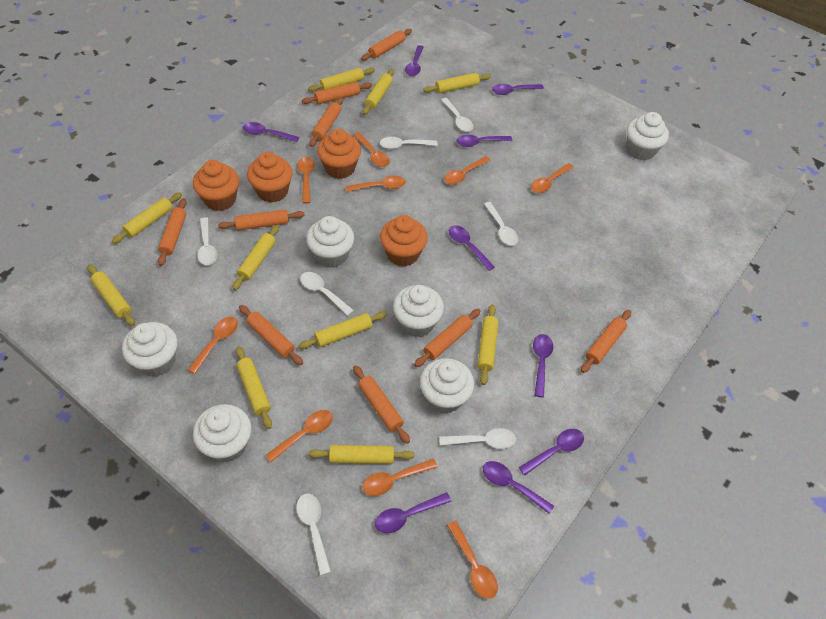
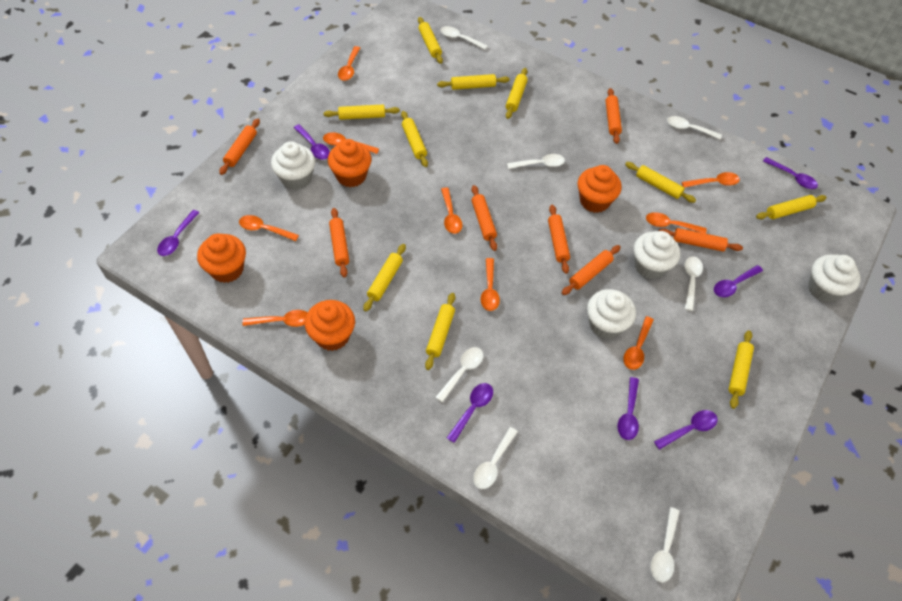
orange rolling pin: [158,198,187,266] [218,209,305,231] [239,305,303,365] [302,82,372,104] [309,97,343,147] [353,365,410,444] [361,29,412,61] [414,309,481,367] [581,310,631,373] = 9 -> [219,119,260,175] [329,208,349,277] [472,185,497,251] [548,205,570,274] [562,245,621,295] [606,88,622,144] [659,228,743,251] = 7
purple spoon: [243,122,299,142] [375,492,451,533] [405,45,424,76] [449,226,495,271] [457,135,513,147] [483,461,554,514] [492,84,544,95] [519,429,584,475] [533,334,553,397] = 9 -> [157,210,200,256] [294,124,330,160] [447,383,493,443] [618,377,639,440] [654,410,718,450] [714,265,763,297] [763,157,818,189] = 7
white cupcake: [122,322,177,377] [193,404,251,462] [306,216,354,268] [393,285,444,337] [420,358,474,414] [627,112,669,160] = 6 -> [271,141,315,190] [587,289,636,339] [634,231,680,279] [808,254,861,302] = 4

